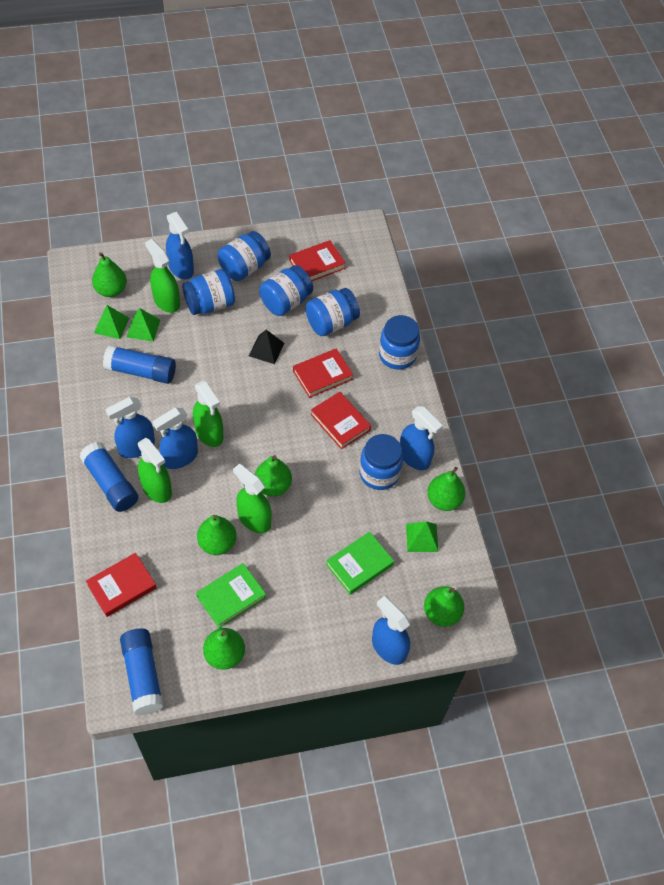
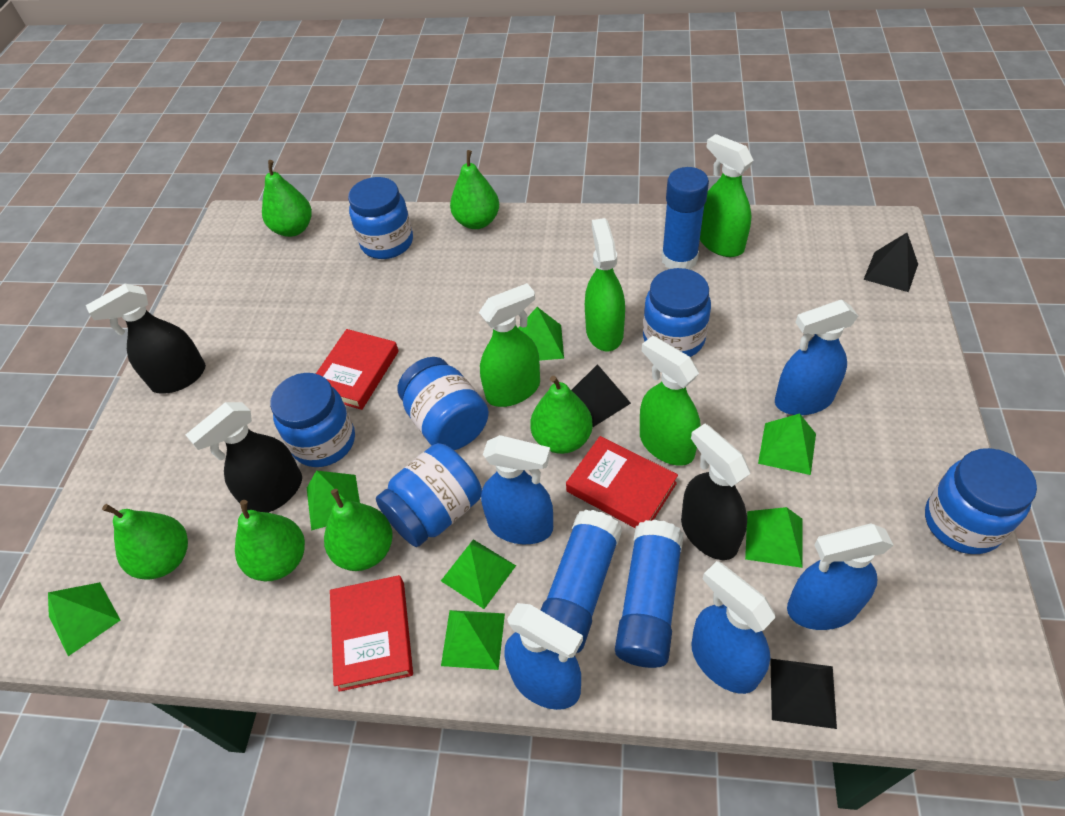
black pyramid: [249,330,284,364] = 1 -> [571,364,631,427] [770,659,837,729] [864,233,918,292] = 3
black spray bottle: none = 0 -> [86,284,206,394] [186,402,302,513] [681,424,750,560] = 3
green book: [196,563,266,628] [326,532,394,595] = 2 -> none = 0
green pyramid: [94,305,129,339] [127,308,160,342] [406,521,438,552] = 3 -> [48,582,120,656] [307,471,360,531] [441,539,516,609] [441,610,505,670] [518,307,564,361] [745,507,803,568] [758,414,816,475] = 7
red book: [86,553,156,617] [289,240,346,281] [293,348,353,398] [311,392,371,449] = 4 -> [316,329,399,410] [330,575,413,692] [566,436,678,528] = 3

